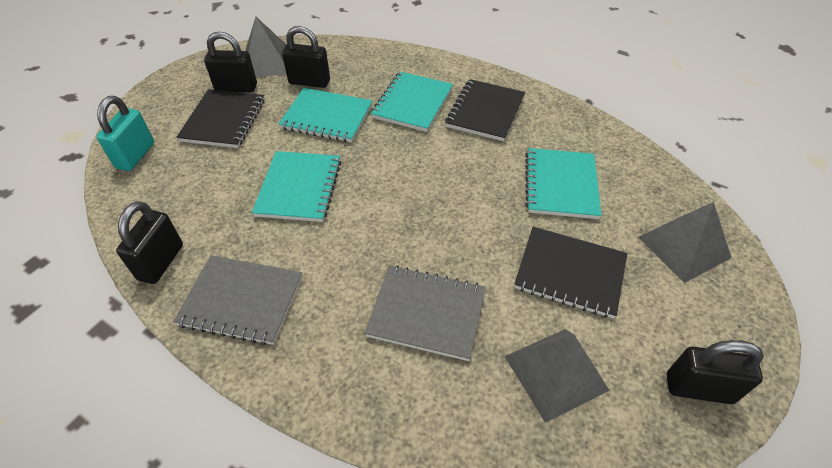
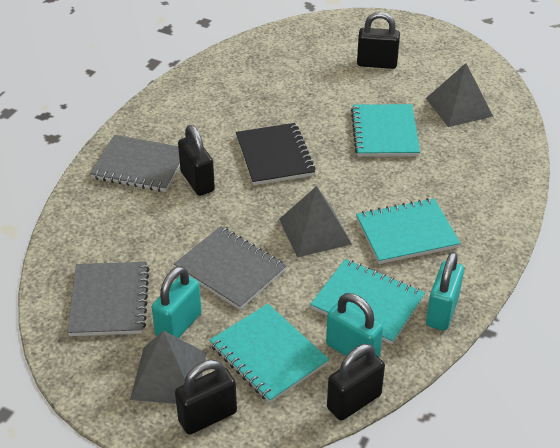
black notebook: [176,89,265,148] [445,79,525,141] [514,227,627,319] = 3 -> [236,123,316,185] = 1
grey notebook: [173,255,302,345] [365,265,486,361] = 2 -> [67,262,149,336] [90,135,180,192] [174,226,286,310] = 3
turquoise padlock: [96,96,154,171] = 1 -> [152,266,202,338] [326,293,383,357] [426,252,464,331] = 3

